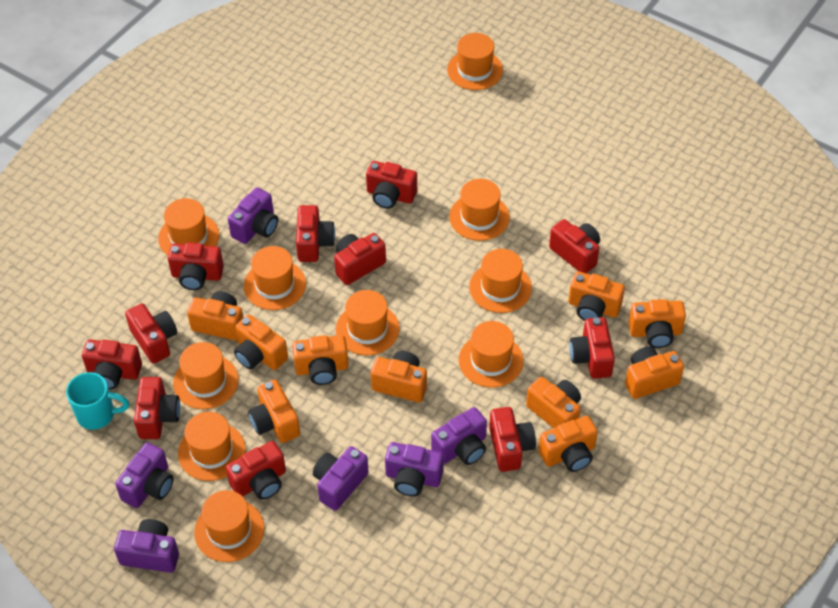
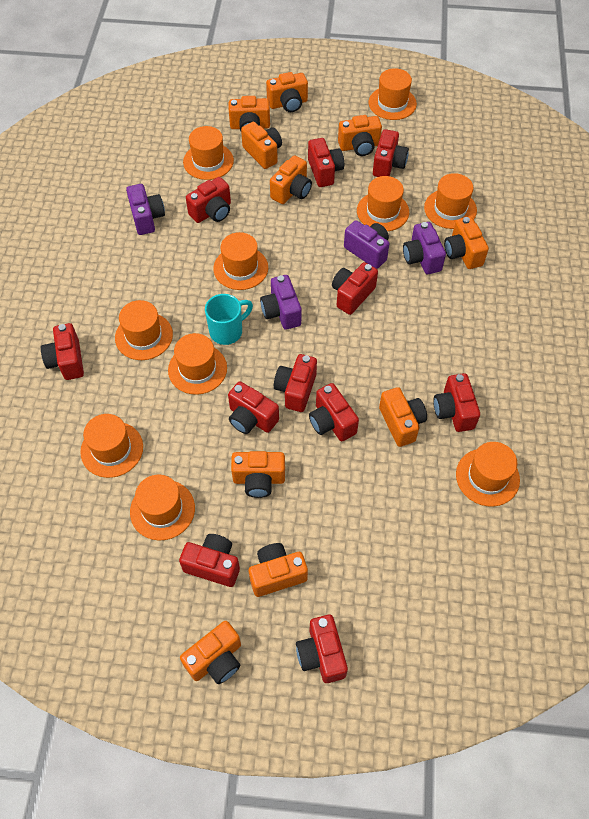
purple camera: [114,519,179,573] [115,442,174,508] [228,188,278,244] [313,446,369,511] [385,442,444,496] [431,407,487,465] = 6 -> [126,184,165,235] [260,275,302,330] [344,220,389,269] [403,222,446,274] = 4

